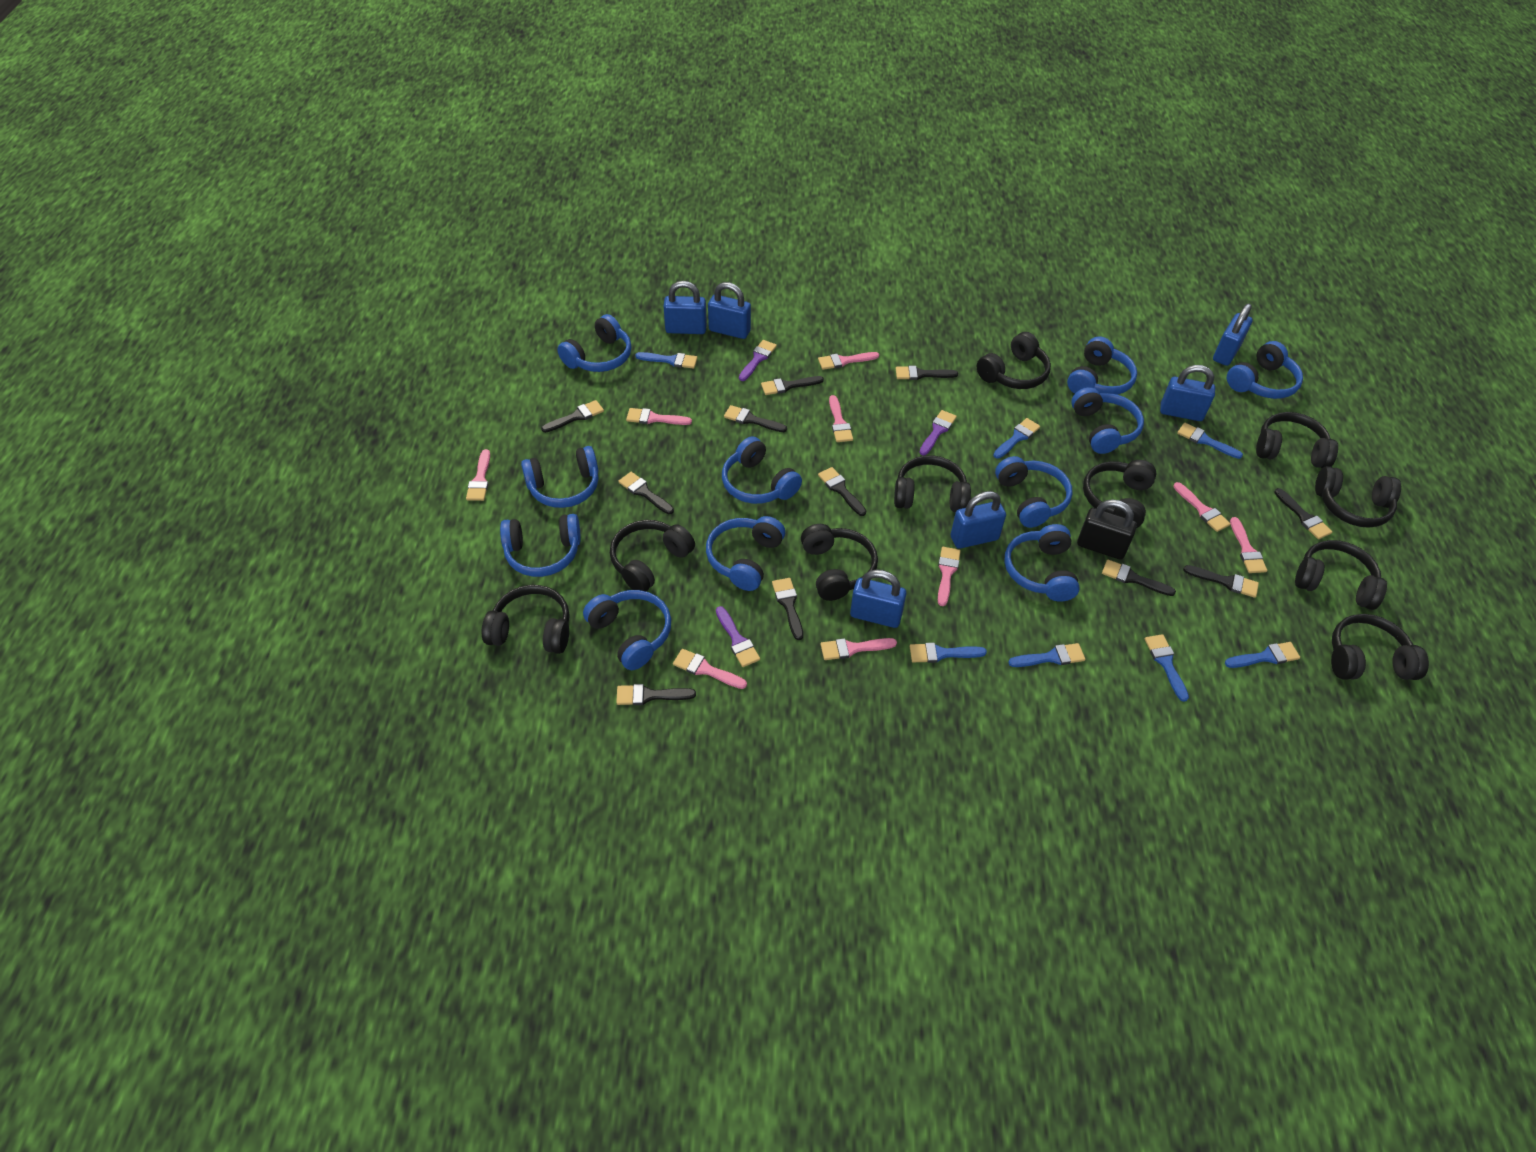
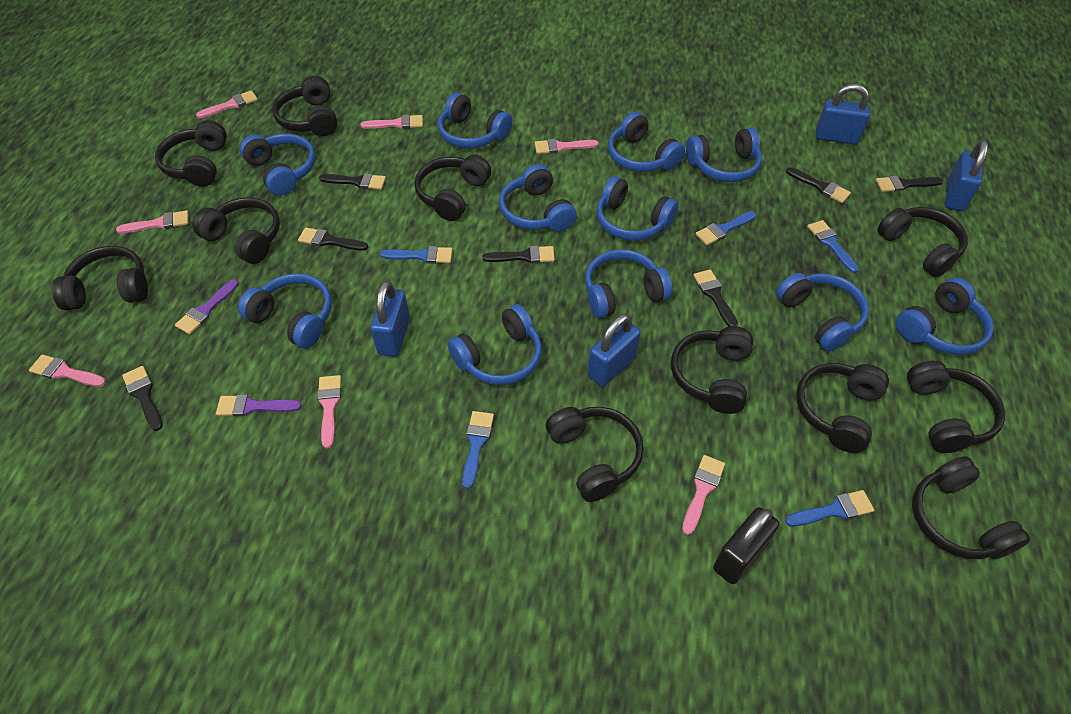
black brush: [541,400,604,433] [616,684,696,705] [618,472,674,514] [724,405,787,432] [761,376,824,395] [772,578,803,640] [818,467,866,516] [896,366,958,380] [1102,559,1176,596] [1183,565,1259,598] [1274,488,1332,539] = 11 -> [122,366,163,431] [298,227,368,251] [319,173,386,190] [483,246,555,263] [693,269,738,327] [786,167,851,203] [876,176,943,192] = 7
black headphones: [482,585,570,654] [610,520,695,592] [801,524,878,601] [894,455,971,512] [977,332,1051,389] [1083,460,1157,528] [1256,412,1338,468] [1295,540,1387,610] [1315,466,1401,528] [1331,614,1429,680] = 10 -> [52,246,148,310] [155,120,227,187] [193,197,280,264] [272,76,337,136] [415,154,491,221] [546,407,644,502] [671,326,754,414] [796,363,889,453] [877,207,968,277] [907,361,1005,453] [912,456,1030,559] = 11
blue brush: [635,352,698,369] [910,643,987,663] [993,418,1040,459] [1008,643,1085,667] [1145,634,1189,702] [1177,423,1243,459] [1225,642,1300,668] = 7 -> [380,246,453,264] [462,411,494,489] [696,211,756,245] [785,490,874,527] [807,220,859,273] = 5
blue padlock: [663,281,707,334] [708,282,751,339] [850,570,907,628] [951,491,1006,549] [1160,365,1215,421] [1213,303,1253,366] = 6 -> [371,281,410,357] [588,314,641,387] [816,84,870,144] [945,140,988,211] = 4
pink brush: [466,449,490,501] [626,408,692,425] [673,649,747,689] [818,352,879,370] [820,638,897,660] [829,395,853,442] [938,547,961,606] [1173,482,1231,532] [1230,517,1267,573] = 9 -> [29,354,106,387] [116,210,188,233] [196,90,258,118] [317,375,341,448] [360,115,423,129] [535,139,599,154] [682,455,725,535] = 7
purple brush: [716,606,760,667] [739,340,777,381] [919,410,957,455] = 3 -> [175,279,239,334] [216,394,302,416] = 2

